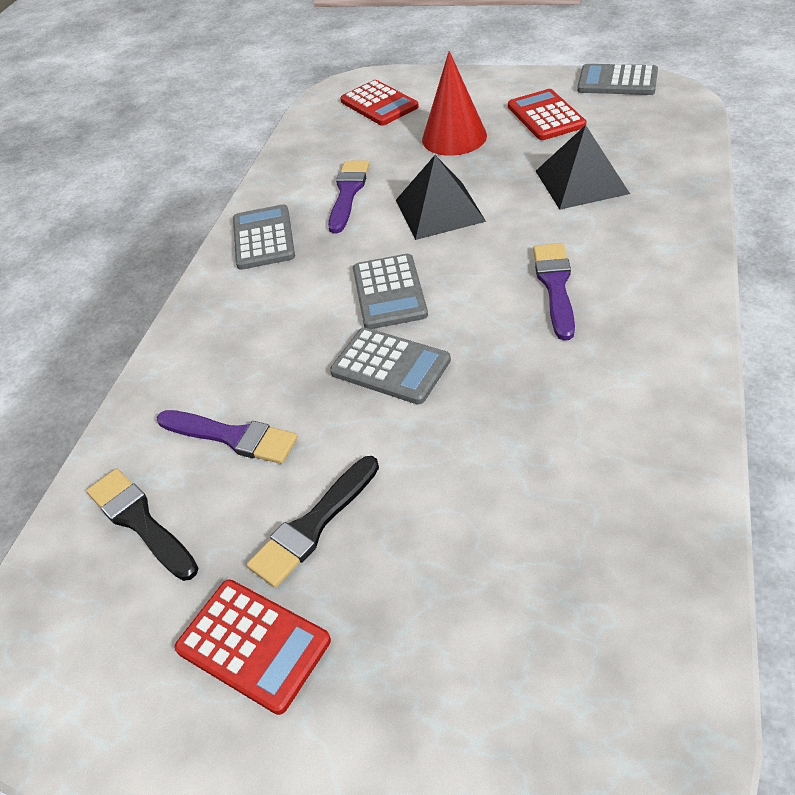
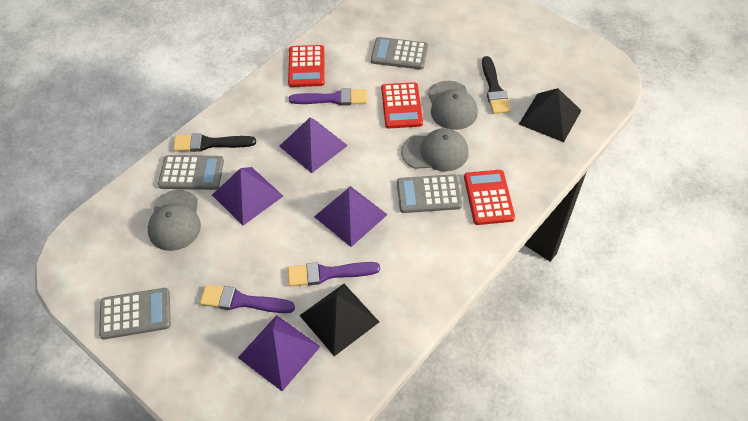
grey cap: none = 0 -> [148,190,201,251] [401,128,469,172] [428,81,478,130] = 3
purple pyramid: none = 0 -> [212,167,283,225] [238,315,321,391] [279,118,348,173] [314,186,387,247] = 4
red cone: [422,51,487,156] = 1 -> none = 0

